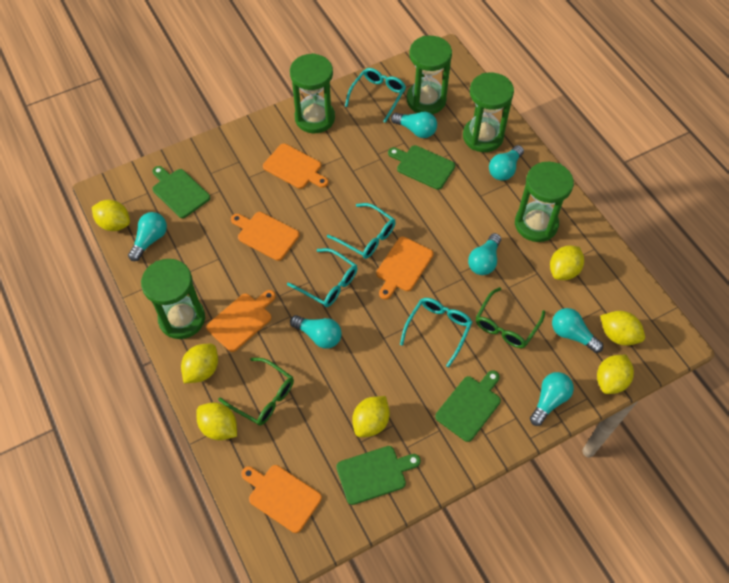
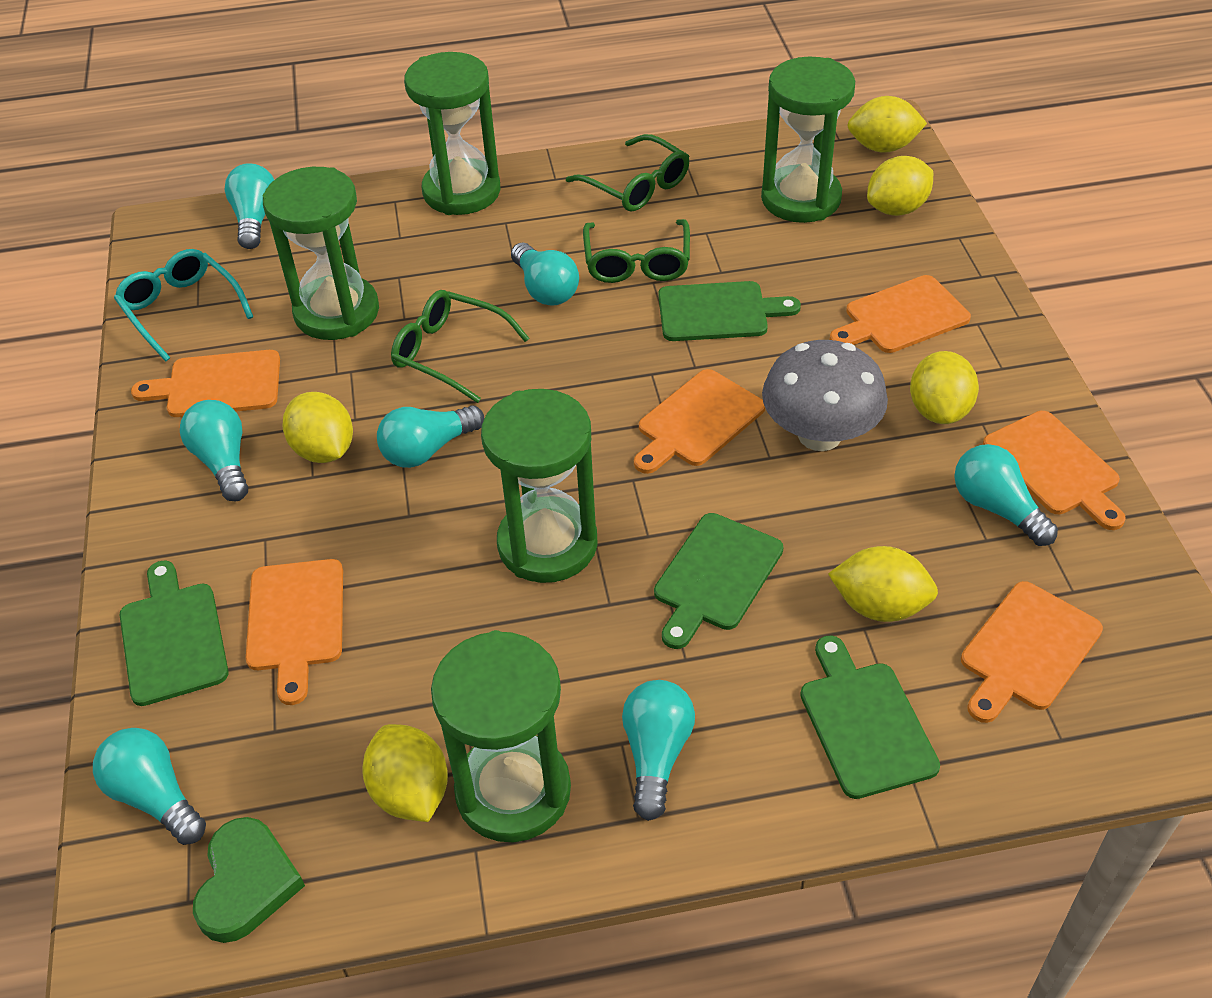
green glasses: [218,358,294,426] [476,287,545,348] = 2 -> [391,290,529,403] [566,134,689,211] [583,219,690,283] = 3
green heart: none = 0 -> [193,817,305,943] = 1
grey mushroom: none = 0 -> [762,340,888,451] = 1
orange cutting board: [206,290,276,352] [231,212,300,261] [241,465,322,533] [263,144,328,189] [376,237,434,299] = 5 -> [131,350,280,417] [246,559,343,705] [634,369,765,474] [830,275,971,353] [961,581,1103,723] [983,411,1126,530] = 6
turquoise glasses: [287,248,358,307] [327,203,396,259] [345,68,406,123] [400,298,472,367] = 4 -> [114,249,253,361] = 1
yellow lemon: [92,200,130,231] [181,344,218,383] [196,402,237,440] [352,396,390,437] [550,245,584,280] [597,355,634,394] [600,311,645,346] = 7 -> [282,392,353,463] [363,724,448,822] [828,546,938,622] [847,96,927,153] [867,156,933,216] [910,351,979,424] = 6

